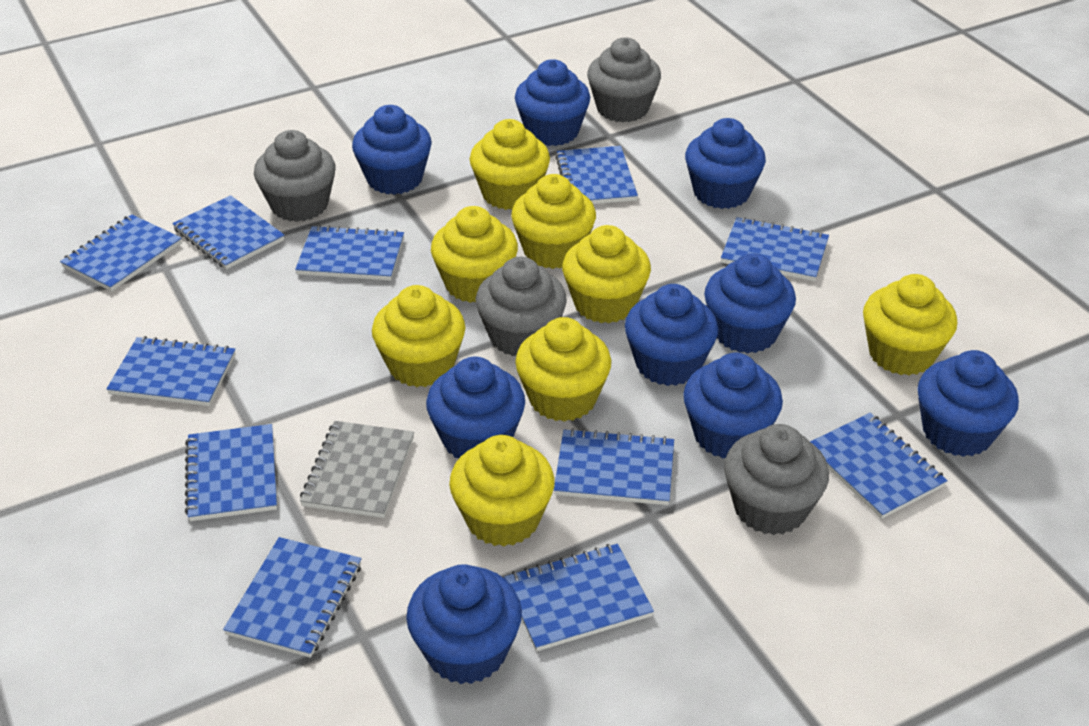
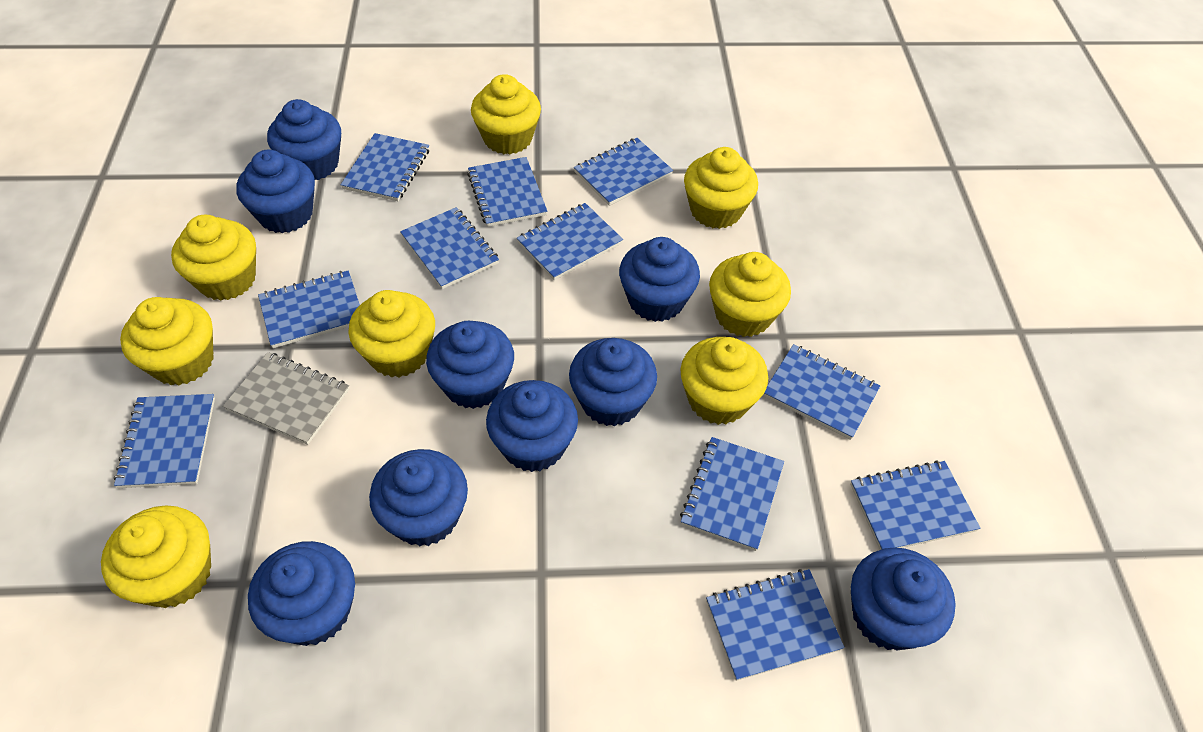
grey cupcake: [254,130,336,222] [476,257,567,356] [587,37,661,122] [724,424,829,535] = 4 -> none = 0

